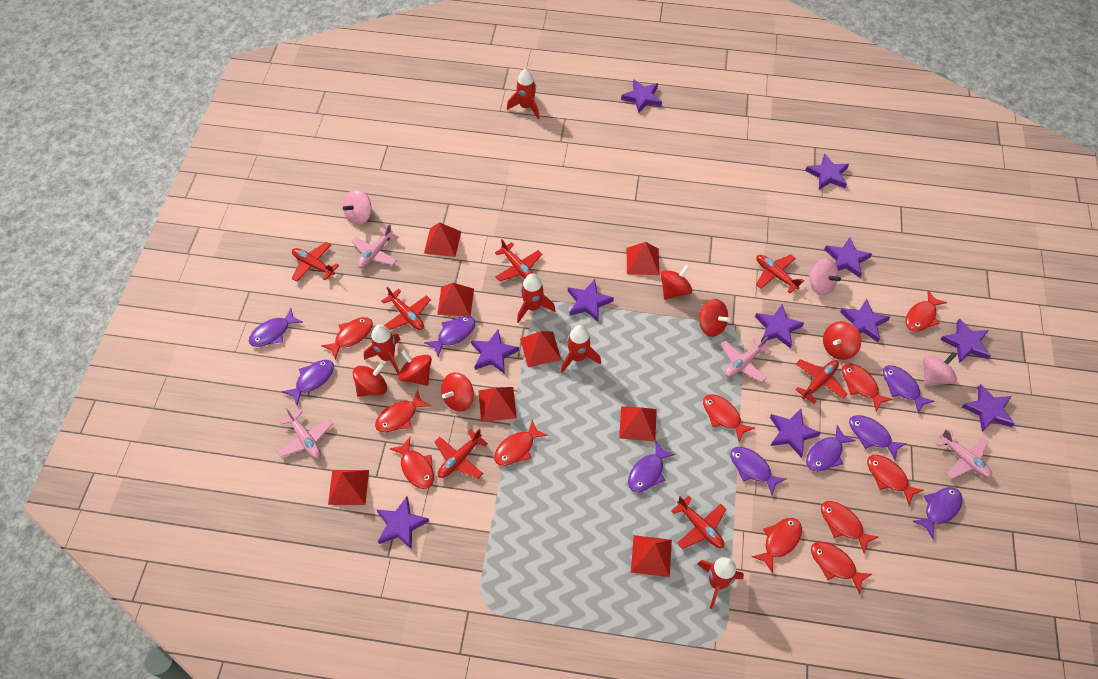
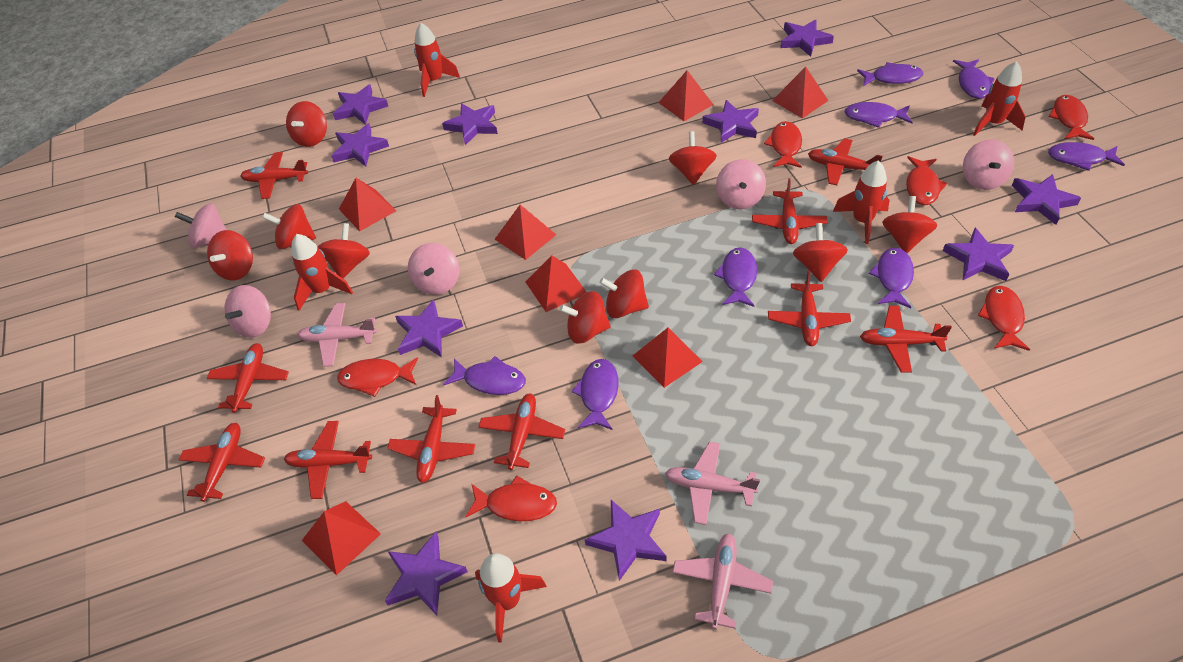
pink plane: [277,408,333,458] [351,224,398,268] [721,337,772,382] [936,429,992,479] = 4 -> [297,303,377,367] [665,442,760,525] [672,533,773,629] = 3
pink spinning top: [343,189,372,225] [808,258,841,295] [923,352,957,386] = 3 -> [175,203,227,248] [225,285,271,338] [408,243,459,295] [716,159,766,209] [963,140,1014,190] = 5
purple fish: [249,308,303,347] [282,360,334,405] [424,316,475,357] [628,442,675,492] [730,447,787,495] [806,425,856,472] [849,415,907,460] [883,365,935,414] [912,487,963,538] = 9 -> [443,356,526,395] [571,359,619,430] [714,247,757,307] [844,102,913,128] [857,62,923,86] [869,248,914,308] [953,59,995,99] [1048,142,1125,171] = 8
purple star: [377,497,429,550] [471,330,519,374] [568,279,614,322] [621,79,662,113] [755,304,804,348] [770,409,821,457] [805,153,849,190] [824,237,872,278] [840,299,890,342] [940,318,991,363] [962,384,1015,432] = 11 -> [331,123,389,167] [333,84,388,125] [385,532,468,615] [395,299,463,357] [442,103,498,145] [585,500,667,581] [702,100,759,143] [780,19,834,57] [943,228,1014,281] [1012,174,1081,225] = 10
red fish: [321,317,373,359] [375,390,431,432] [390,437,434,489] [494,420,548,466] [703,394,755,442] [752,518,802,574] [811,542,872,594] [821,501,879,554] [842,363,893,411] [867,455,924,506] [905,291,947,332] = 11 -> [337,357,418,397] [465,475,557,521] [764,121,802,168] [906,156,947,205] [978,286,1030,351] [1049,95,1094,140] = 6
red plane: [292,242,339,282] [382,287,431,330] [435,429,488,479] [495,239,542,281] [671,495,726,549] [756,254,804,293] [795,359,847,404] = 7 -> [179,423,265,502] [207,343,289,413] [241,152,308,199] [284,421,372,499] [387,395,475,483] [478,393,565,470] [752,178,828,244] [768,271,851,346] [808,138,883,185] [860,306,952,373] = 10
red pyramid: [328,470,369,505] [424,222,461,257] [437,283,474,317] [478,387,517,422] [520,331,561,367] [619,406,657,442] [627,242,659,275] [631,535,672,577] = 8 -> [302,501,381,575] [339,178,396,231] [494,205,556,260] [525,255,586,312] [633,328,703,388] [658,70,714,121] [772,67,829,118] = 7
red spinning top: [352,363,387,397] [398,350,432,386] [441,372,474,412] [660,265,692,300] [698,299,730,337] [823,321,861,360] = 6 -> [207,230,253,281] [262,204,316,249] [286,101,327,147] [318,223,370,278] [559,291,611,344] [599,270,649,318] [669,131,717,185] [793,223,848,282] [882,196,937,253] = 9

